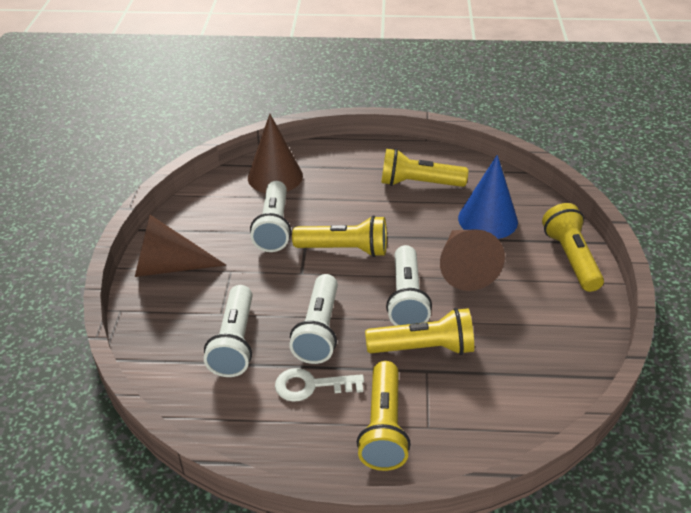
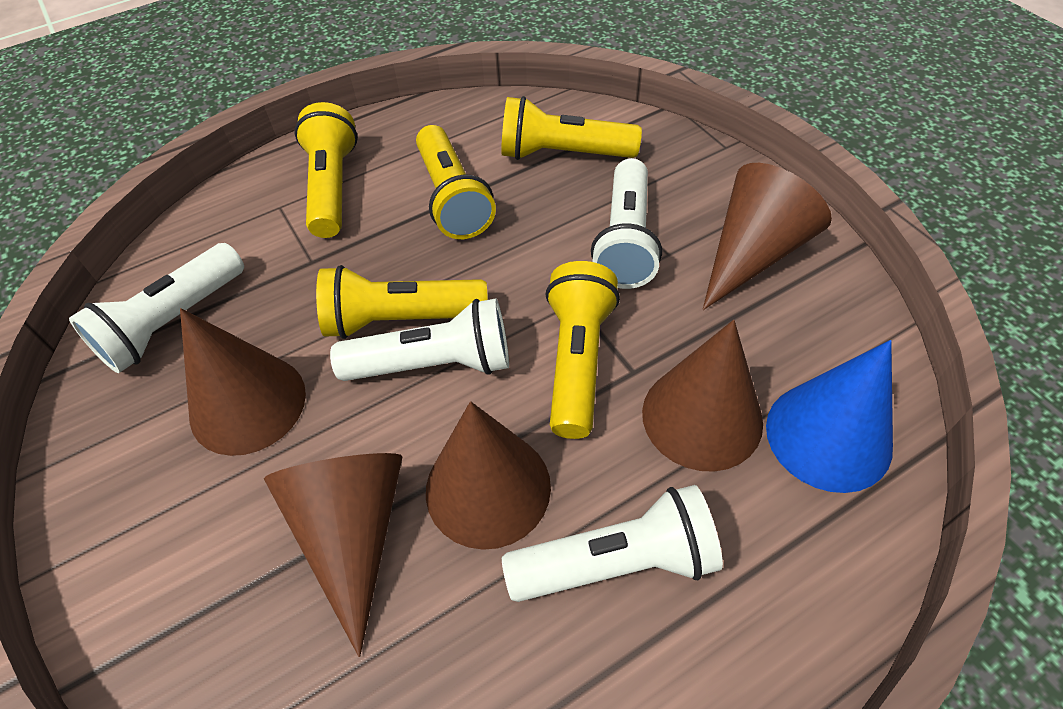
brown cone: [135,215,226,277] [248,114,303,193] [440,229,505,291] = 3 -> [180,308,306,456] [264,453,403,657] [426,401,551,550] [642,320,763,472] [703,163,832,310] = 5
white key: [275,368,364,402] = 1 -> none = 0

